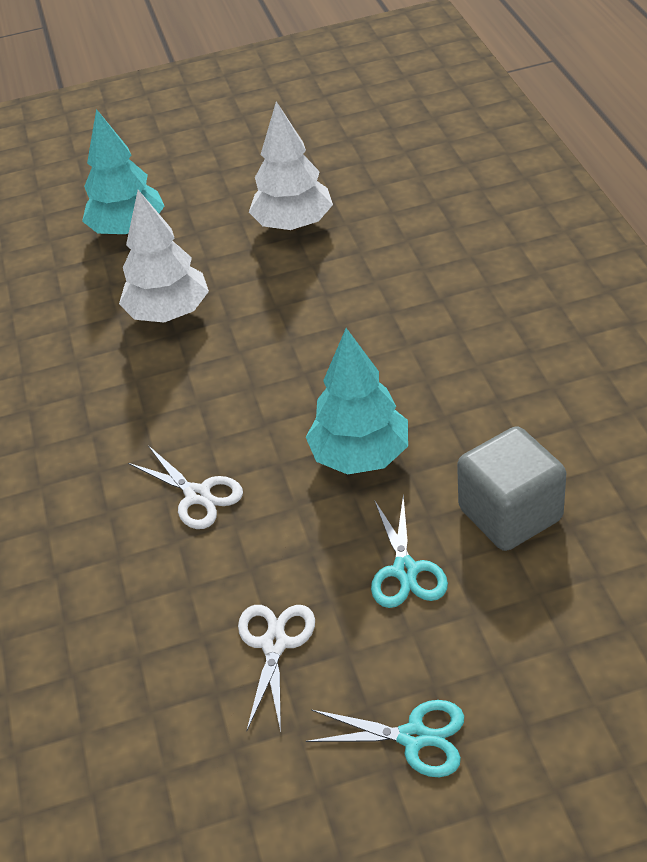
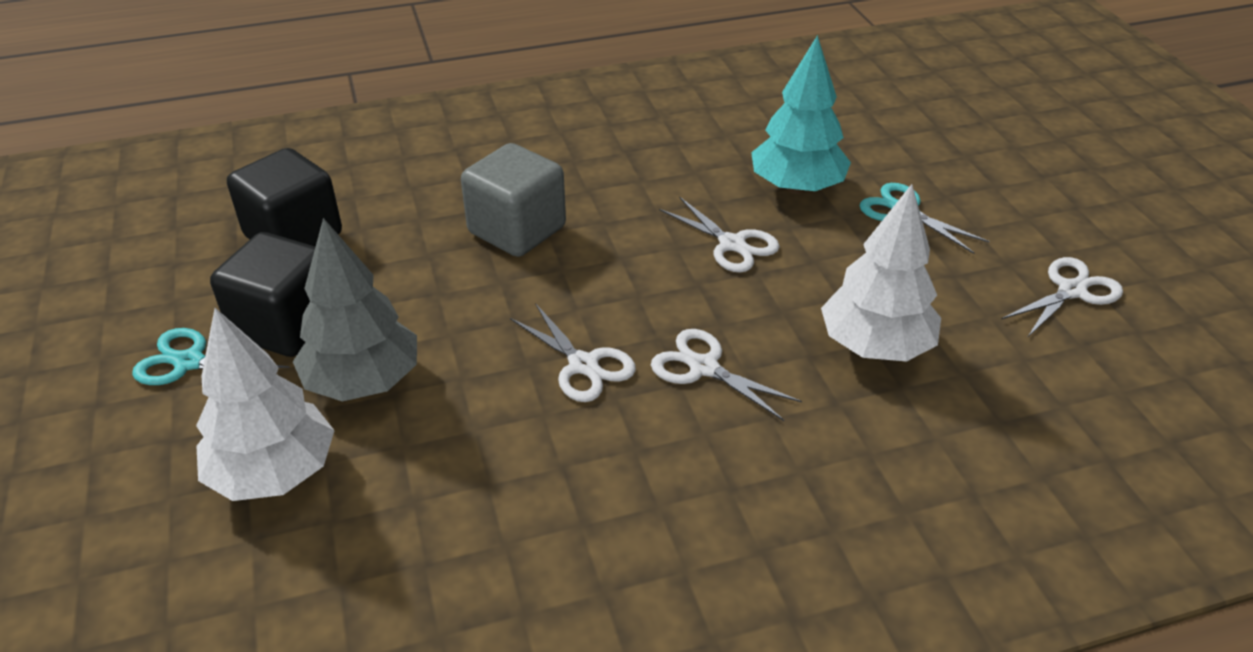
black cube: none = 0 -> [210,232,315,357] [227,148,342,247] = 2
grey tree: none = 0 -> [293,218,417,402] = 1
turquoise tree: [82,109,164,236] [306,328,408,474] = 2 -> [751,35,851,194] = 1
white scissors: [128,445,243,529] [238,605,315,732] = 2 -> [510,303,636,402] [651,329,802,421] [659,196,780,273] [1001,257,1123,338] = 4

